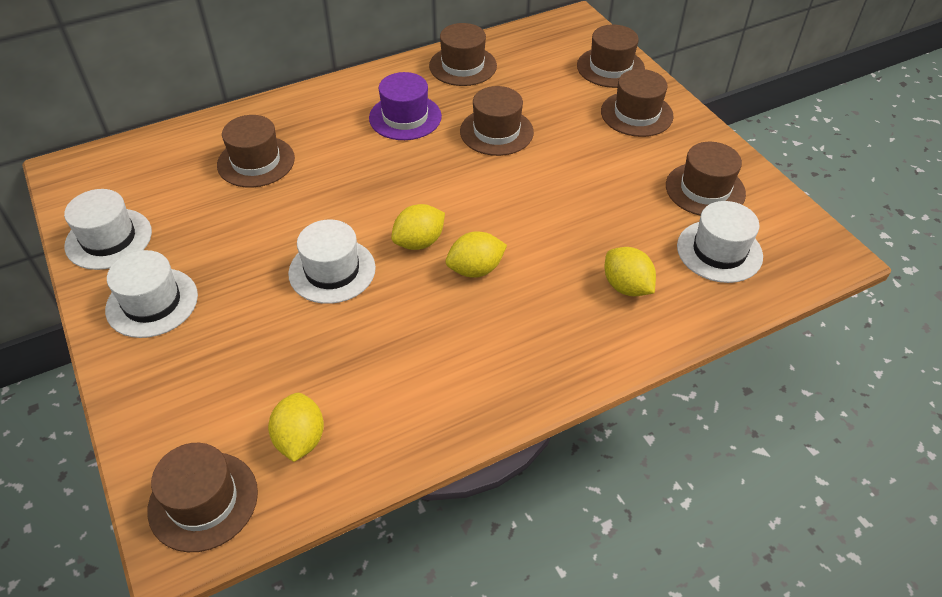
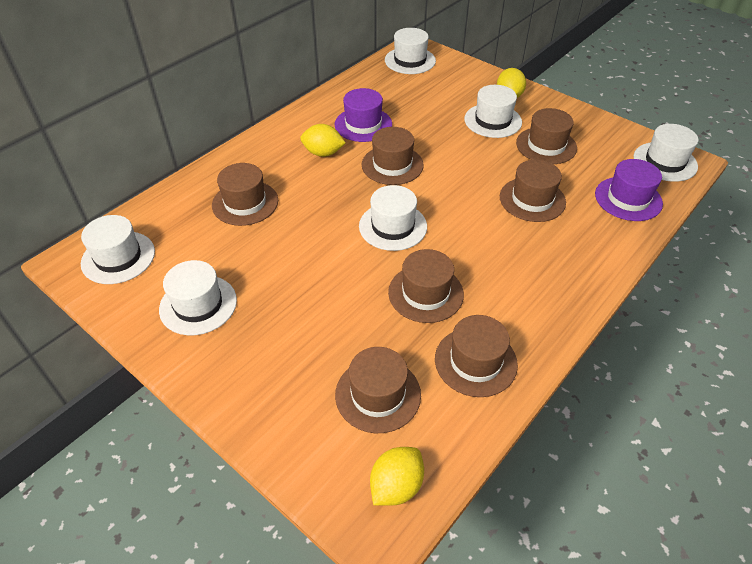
purple hat: [369,72,442,140] = 1 -> [335,88,392,142] [595,159,663,221] = 2
white hat: [64,189,152,270] [105,250,198,338] [288,220,376,304] [677,201,763,283] = 4 -> [81,215,155,284] [159,260,237,335] [359,185,427,251] [385,28,436,74] [464,85,522,138] [634,124,698,182] = 6
yellow lemon: [268,393,324,462] [391,204,445,250] [446,231,507,278] [604,247,656,296] = 4 -> [300,124,346,157] [370,447,424,506] [497,68,526,98] = 3

